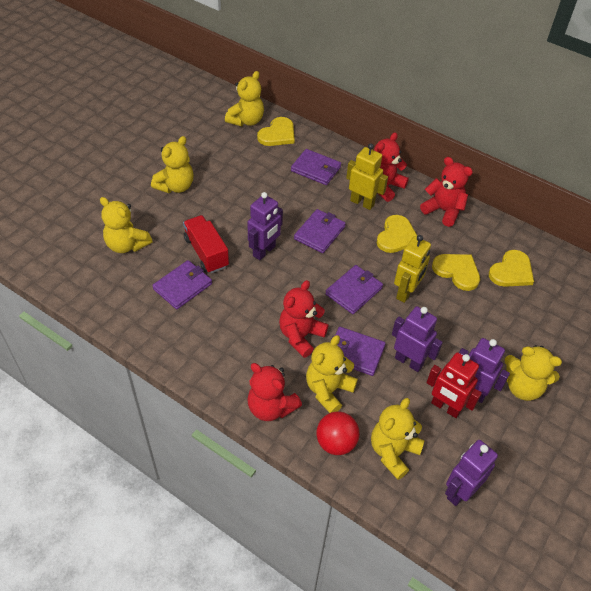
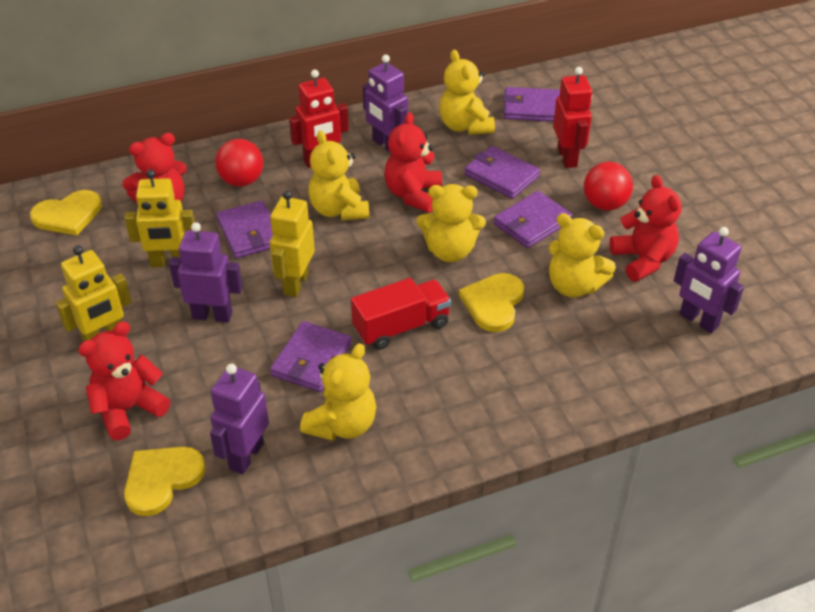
red ball: [316,412,360,455] = 1 -> [215,139,263,187] [584,162,633,211] = 2
red robot: [427,352,482,418] = 1 -> [289,69,349,168] [553,67,592,168] = 2
yellow heart: [257,117,295,146] [377,215,417,253] [432,254,480,291] [489,250,534,287] = 4 -> [30,190,102,236] [124,446,206,516] [459,273,524,332] = 3
yellow robot: [346,144,388,210] [394,235,431,303] = 2 -> [55,245,131,342] [125,169,195,268] [270,190,315,297] = 3
yellow teddy bear: [100,197,152,253] [151,136,193,193] [225,71,264,126] [306,335,358,413] [371,398,425,480] [504,345,562,401] = 6 -> [300,343,376,441] [308,131,369,221] [417,184,486,262] [439,50,495,135] [549,213,616,298] = 5

